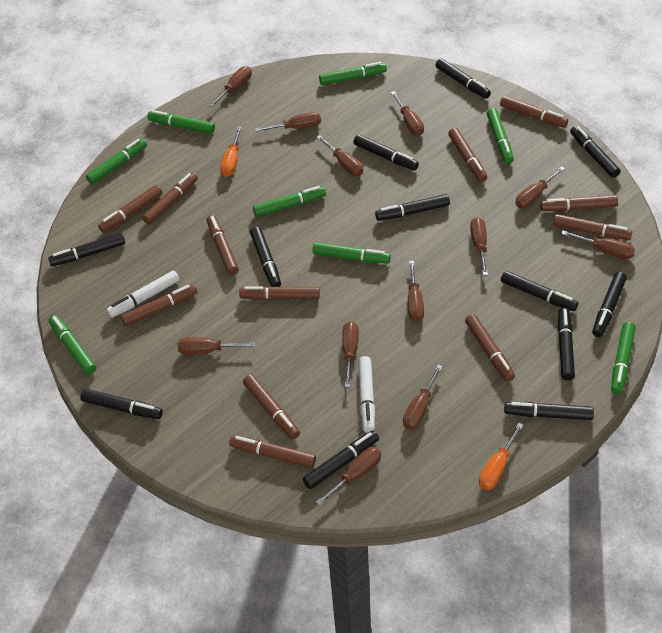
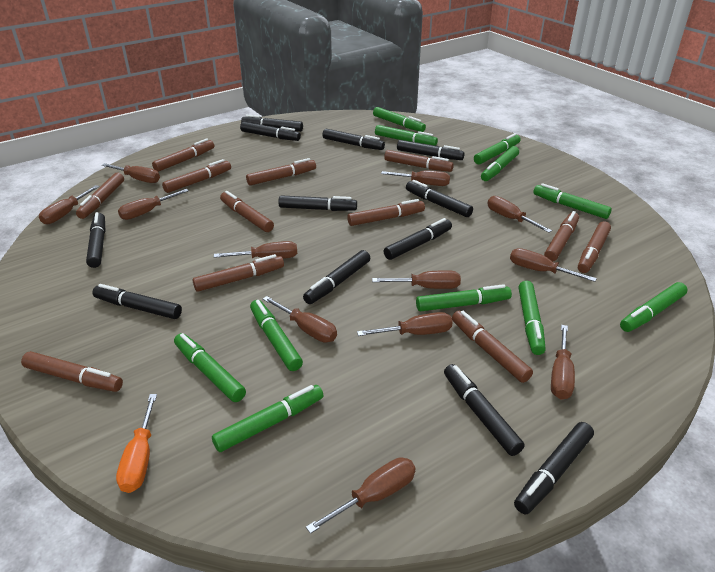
green marker: [48,315,96,375] [86,139,147,184] [147,110,215,134] [253,186,326,217] [313,242,391,264] [319,62,387,85] [487,108,514,164] [611,322,636,394] = 8 -> [174,333,246,402] [212,385,324,452] [250,300,303,371] [373,107,426,132] [375,125,438,146] [416,284,512,311] [474,133,521,165] [481,146,519,181] [518,281,546,355] [533,183,612,219] [620,282,688,332] = 11
orange screwdriver: [220,127,242,177] [479,423,523,490] = 2 -> [116,394,157,493] = 1
white marker: [107,270,179,318] [358,356,375,433] = 2 -> none = 0

